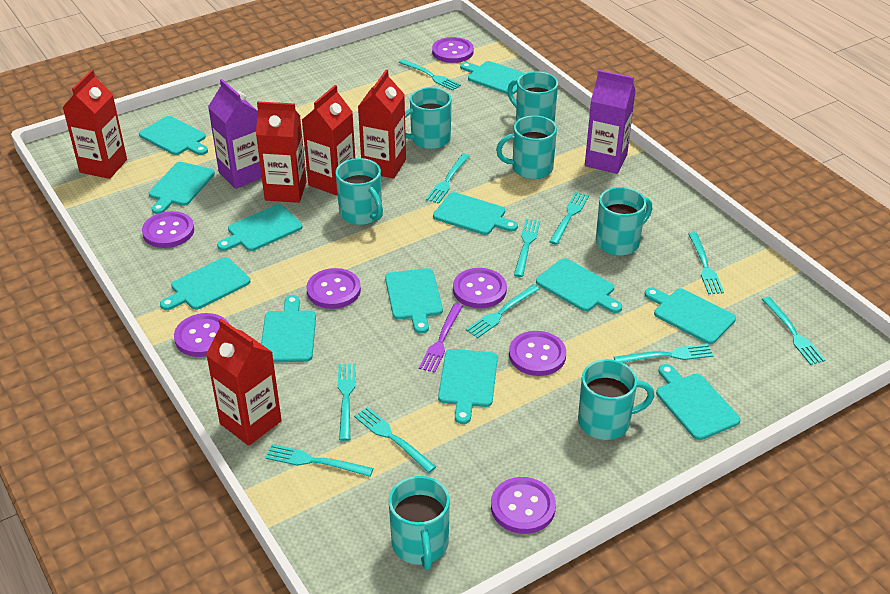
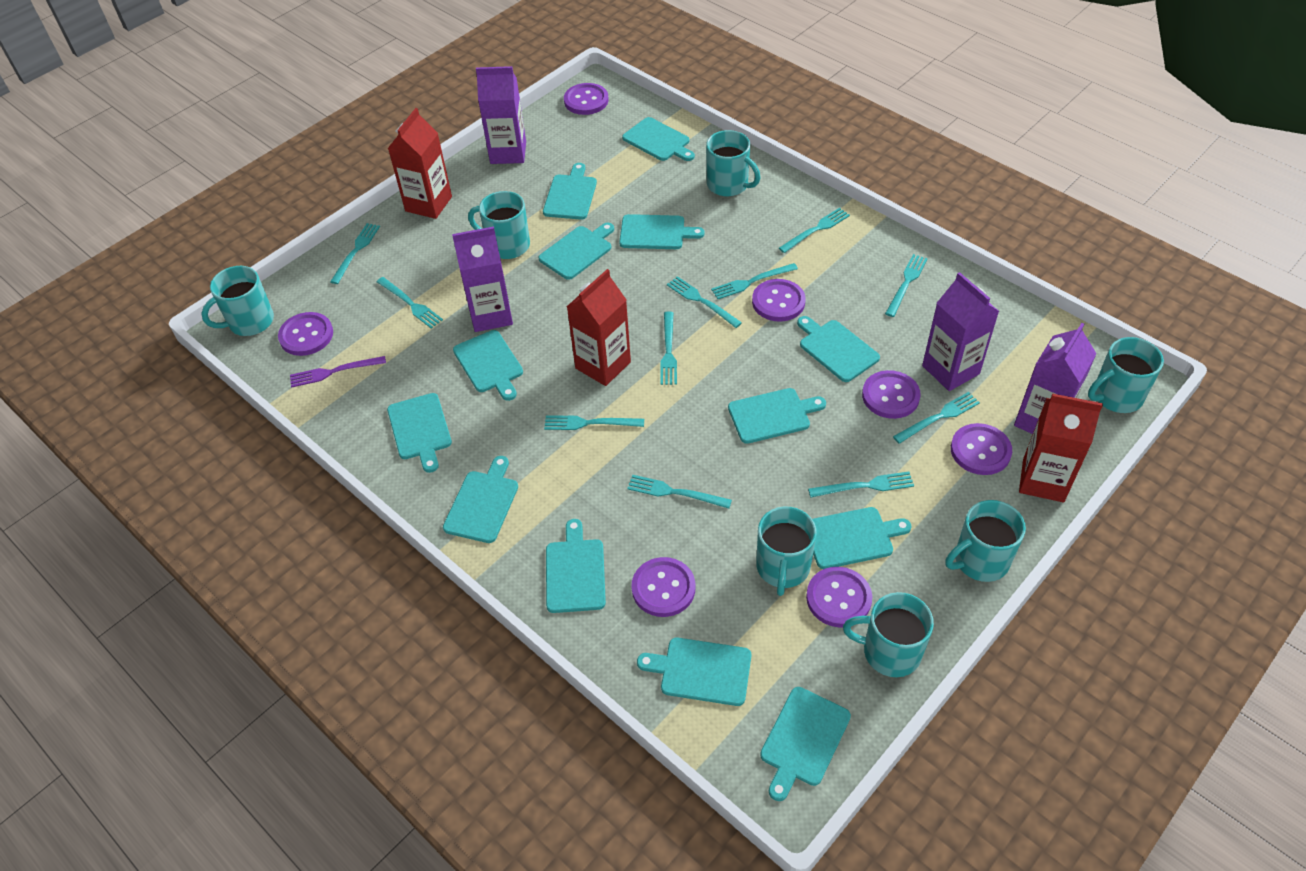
purple carton: [208,79,262,189] [585,70,636,174] = 2 -> [452,227,513,332] [476,66,526,164] [922,272,1000,391] [1014,323,1097,434] = 4
red carton: [62,70,127,179] [206,319,282,446] [256,101,307,203] [302,85,355,196] [358,70,406,179] = 5 -> [388,108,452,219] [567,269,631,386] [1019,394,1103,502] = 3
turquoise cutting board: [139,116,208,155] [149,162,215,214] [160,257,250,310] [217,204,303,251] [261,295,316,362] [385,268,443,333] [433,192,518,235] [438,349,498,424] [460,61,525,94] [536,258,622,313] [645,287,736,344] [656,364,740,440] = 12 -> [387,393,452,473] [443,456,518,543] [453,330,523,401] [539,223,614,280] [543,163,597,220] [546,519,606,613] [619,214,705,249] [622,117,695,161] [637,638,751,706] [728,388,826,444] [760,687,851,801] [797,316,880,382] [812,507,912,569] = 13

